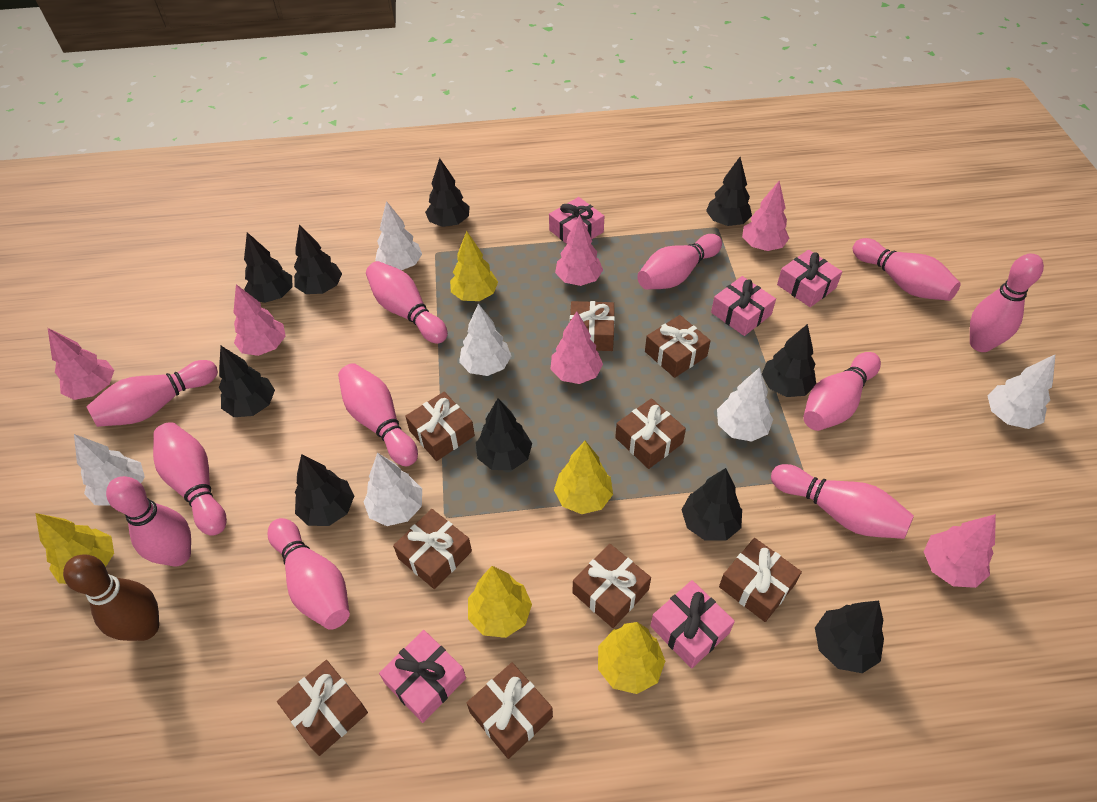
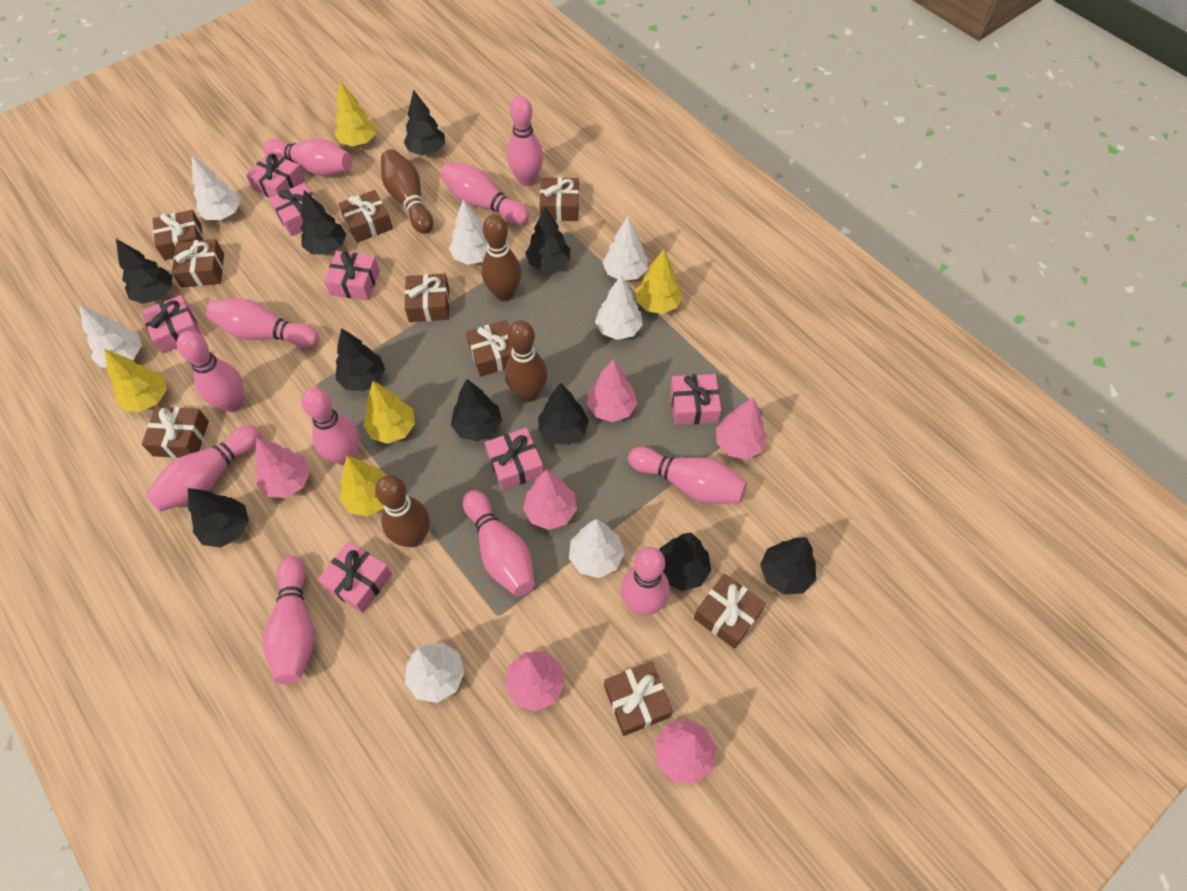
brown bowling pin: [63,555,159,641] = 1 -> [375,475,430,547] [381,149,433,234] [481,215,521,301] [505,320,548,402] = 4
pink gift: [379,630,466,723] [549,197,604,244] [650,580,735,669] [711,276,776,336] [777,250,842,307] = 5 -> [141,295,202,354] [246,152,305,198] [269,183,317,236] [317,541,392,613] [324,251,380,300] [485,427,544,491] [670,374,721,425] = 7
white tree: [74,434,145,506] [363,453,422,526] [375,201,422,270] [459,304,511,376] [717,367,773,442] [988,354,1056,429] = 6 -> [79,305,142,368] [192,156,241,220] [405,643,465,703] [449,200,488,265] [569,519,624,578] [595,276,643,340] [602,216,648,281] = 7

